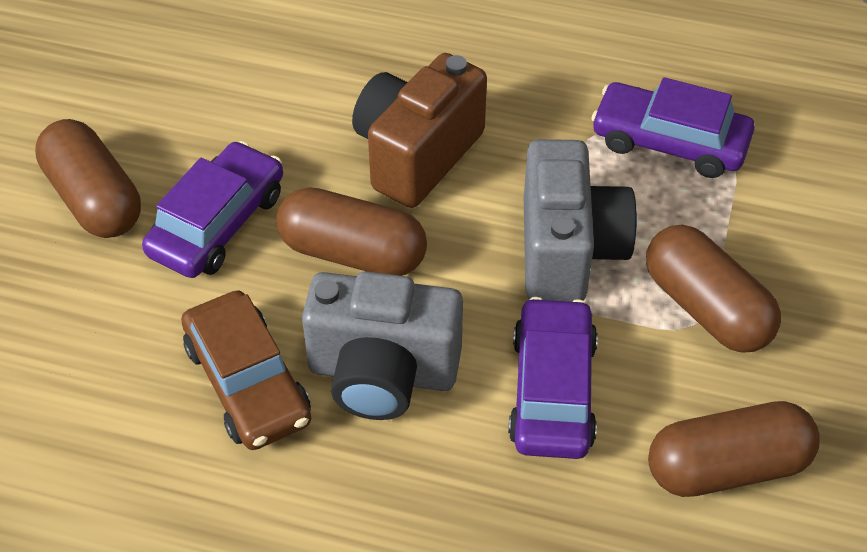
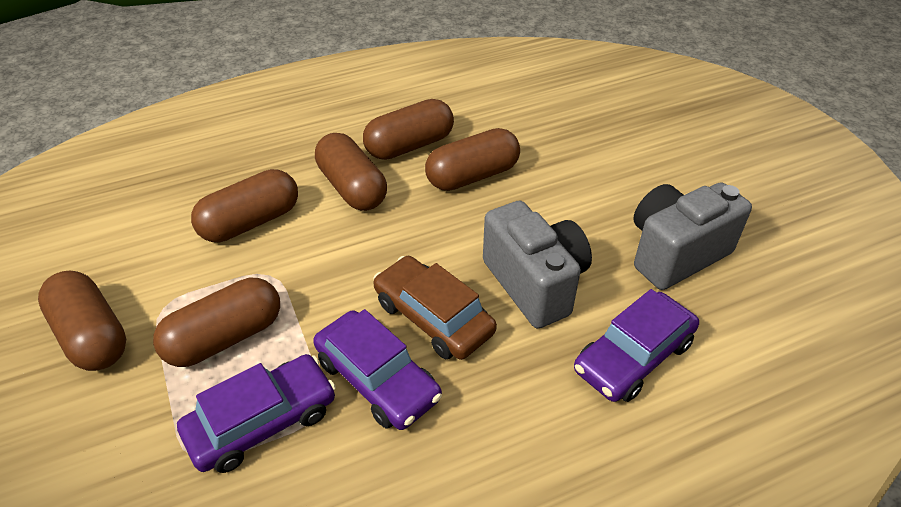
brown camera: [352,53,487,208] = 1 -> none = 0
brown capsule: [35,119,141,238] [276,187,427,276] [646,224,781,353] [648,401,820,497] = 4 -> [38,270,126,371] [153,278,280,367] [191,169,298,242] [315,133,387,211] [363,99,454,160] [425,128,520,191] = 6

